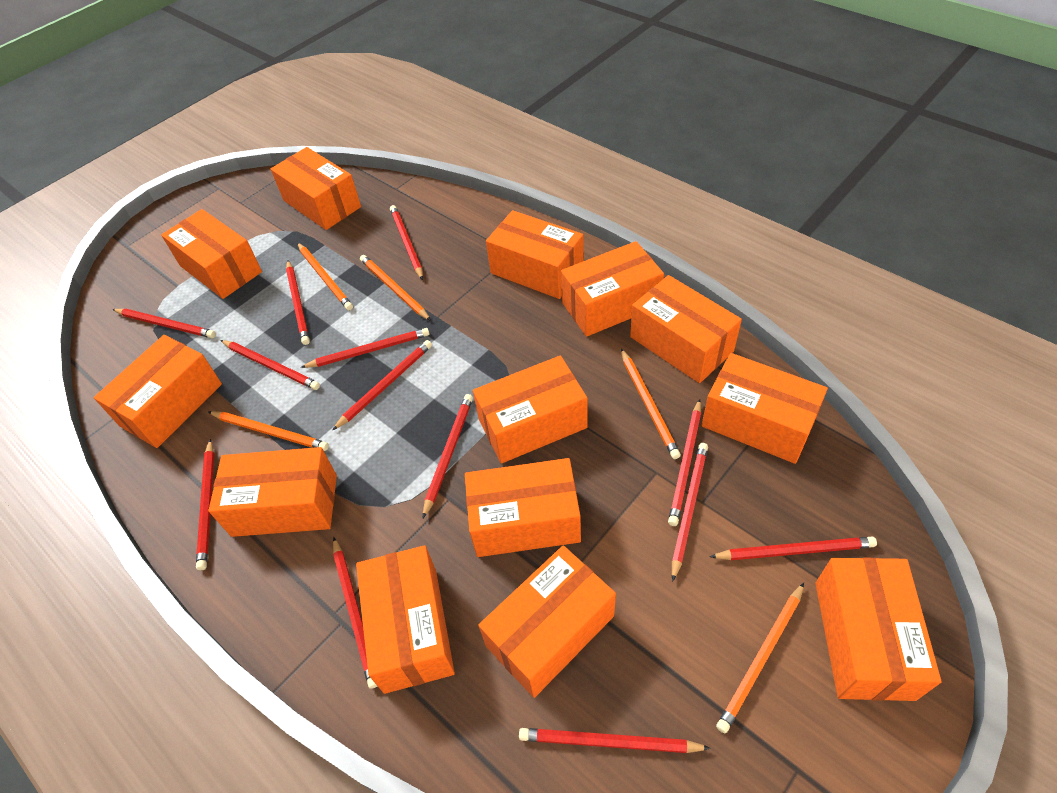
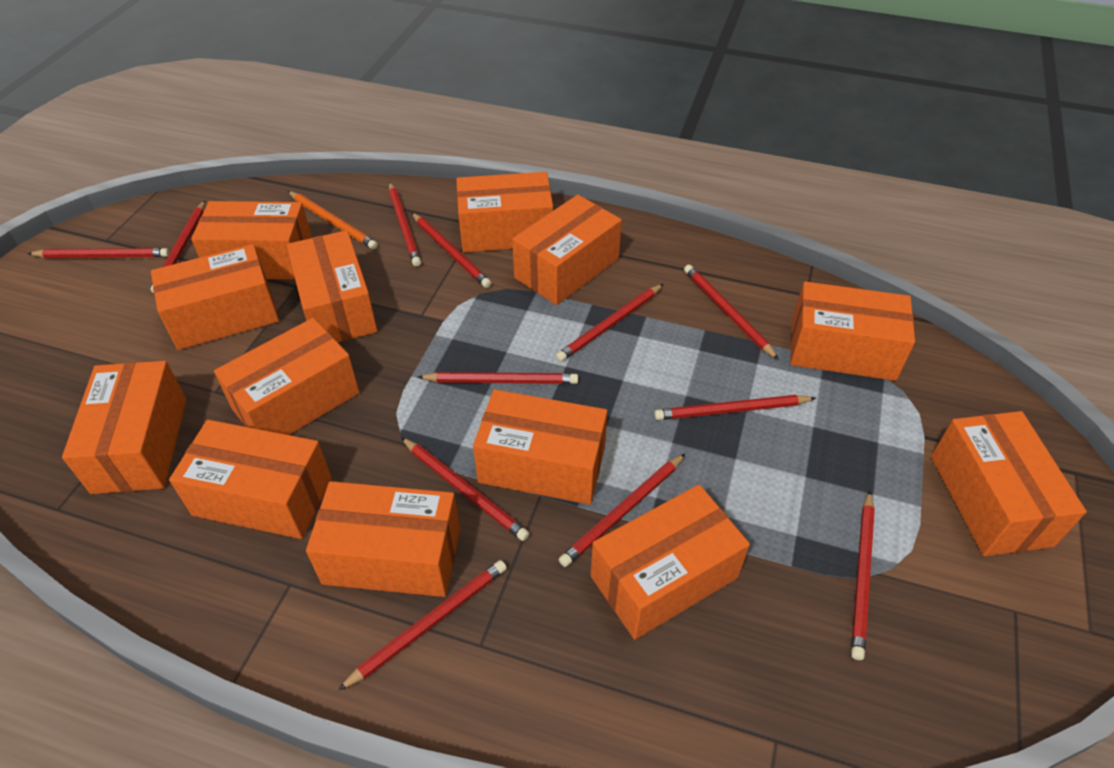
orange pencil: [208,411,329,451] [297,242,353,310] [360,255,431,321] [621,349,681,459] [716,583,804,733] = 5 -> [288,191,378,250] = 1
red pencil: [112,309,216,338] [196,439,214,570] [220,340,320,390] [286,261,310,345] [301,328,430,368] [333,340,432,430] [333,537,377,689] [390,205,423,280] [423,394,473,518] [519,728,711,753] [668,399,701,526] [672,443,708,582] [709,536,877,560] = 13 -> [28,248,170,258] [151,201,205,293] [338,560,507,691] [389,183,421,267] [401,437,530,541] [412,213,491,288] [418,372,578,384] [556,284,663,362] [559,454,685,567] [654,395,816,420] [684,265,779,360] [851,490,875,660] = 12

